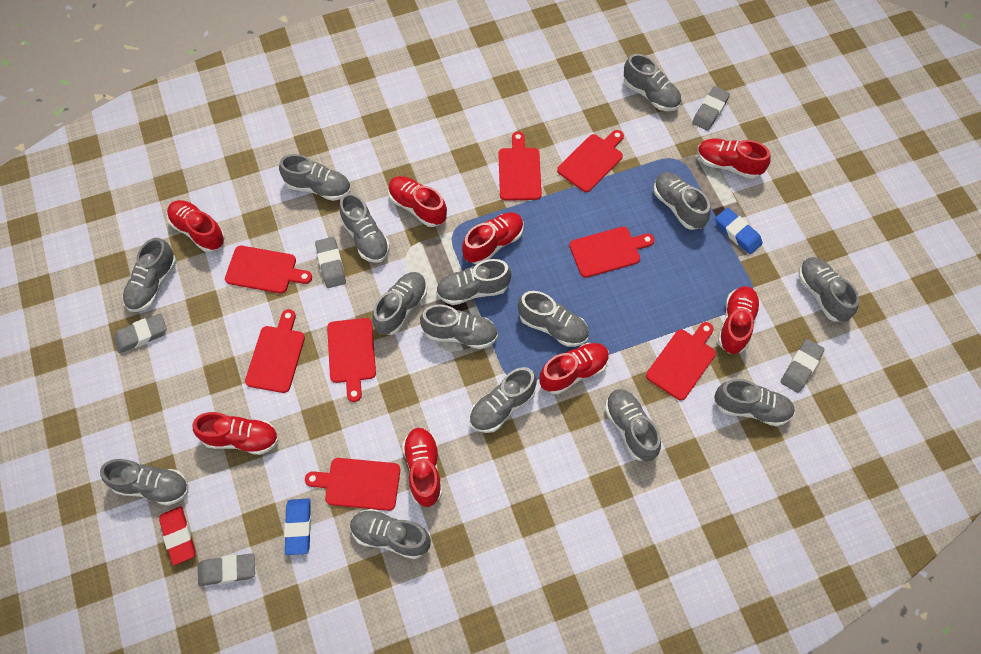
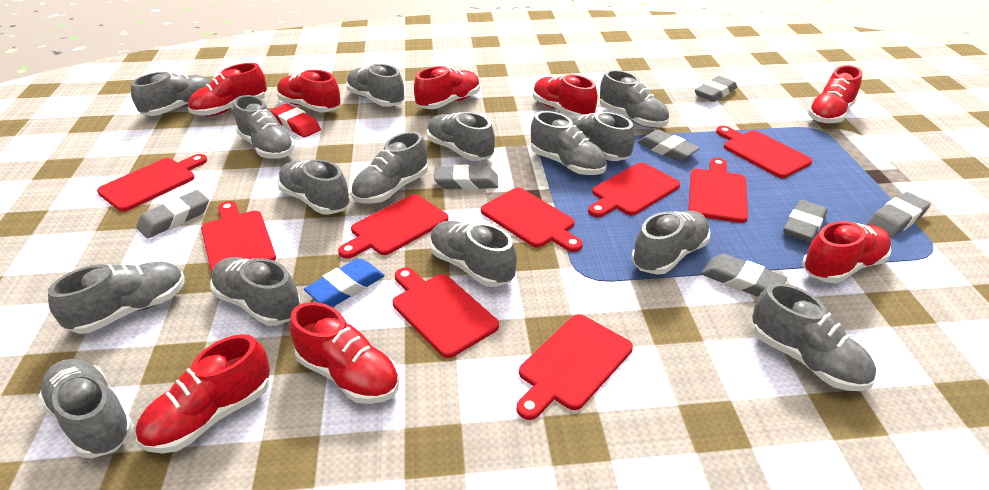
blue eraser: [284,499,311,555] [715,208,763,254] = 2 -> [304,258,385,307] = 1
grey eraser: [113,313,167,353] [198,553,255,586] [315,237,346,288] [692,86,730,131] [781,339,825,393] = 5 -> [136,190,209,238] [434,165,498,190] [637,129,700,161] [695,76,737,102] [701,254,787,297] [783,200,827,242] [867,192,931,237] = 7
red cutting board: [225,246,312,293] [245,309,305,393] [305,458,400,511] [327,318,376,402] [498,132,542,201] [557,130,624,192] [569,227,654,278] [646,322,716,400] = 8 -> [97,154,207,212] [201,201,276,273] [338,194,448,259] [393,267,499,358] [481,188,583,252] [517,314,633,420] [588,163,680,217] [688,158,748,223] [716,126,812,178] = 9

